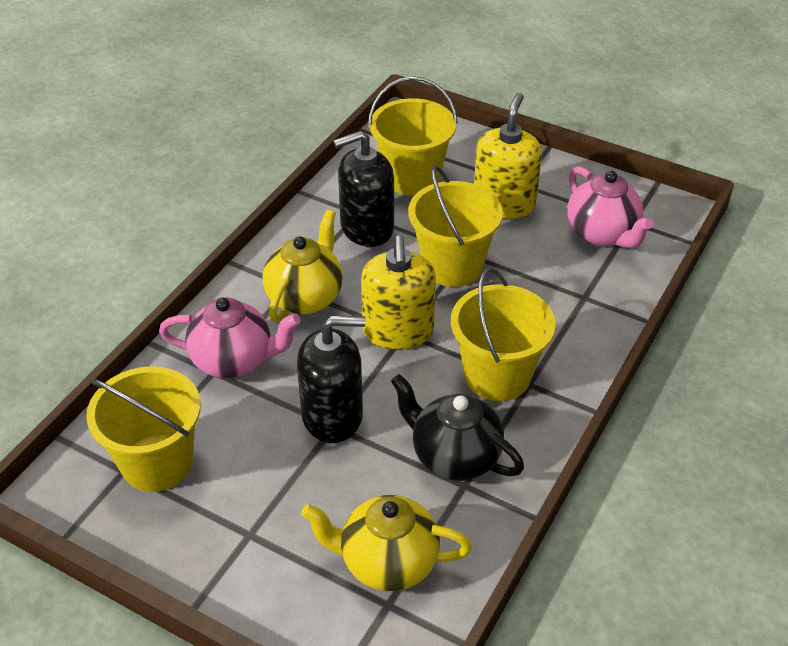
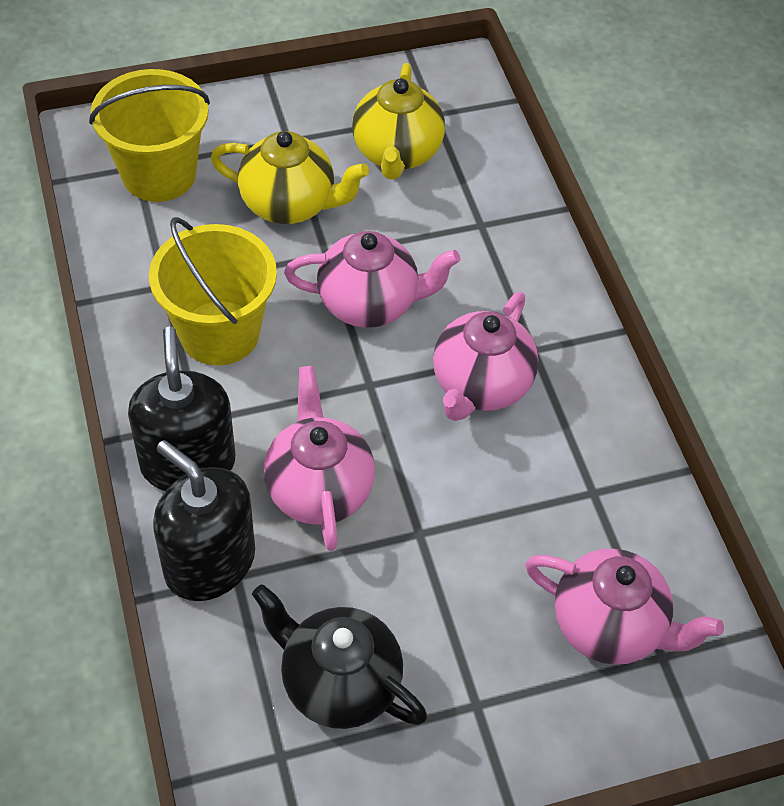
pink teapot: [159,298,301,378] [567,166,653,248] = 2 -> [264,366,375,551] [284,231,460,328] [433,292,538,421] [525,548,724,665] = 4
yellow bucket: [86,366,201,492] [368,76,458,196] [408,166,503,287] [451,268,556,401] = 4 -> [89,69,210,202] [149,217,277,366] = 2
yellow soap dispenser: [361,236,436,350] [474,93,542,219] = 2 -> none = 0

